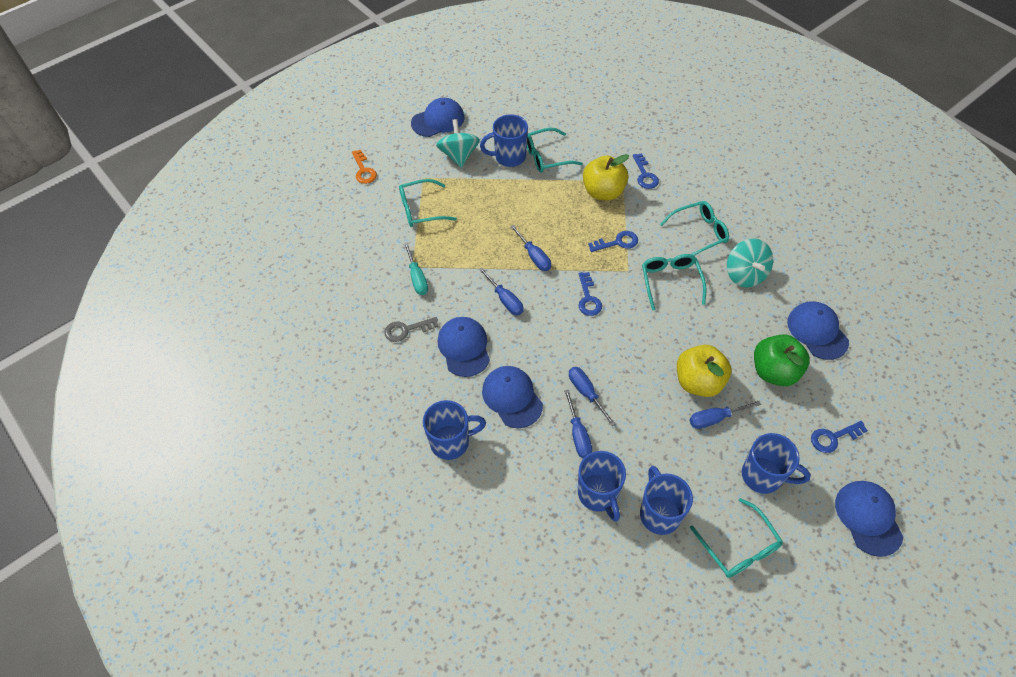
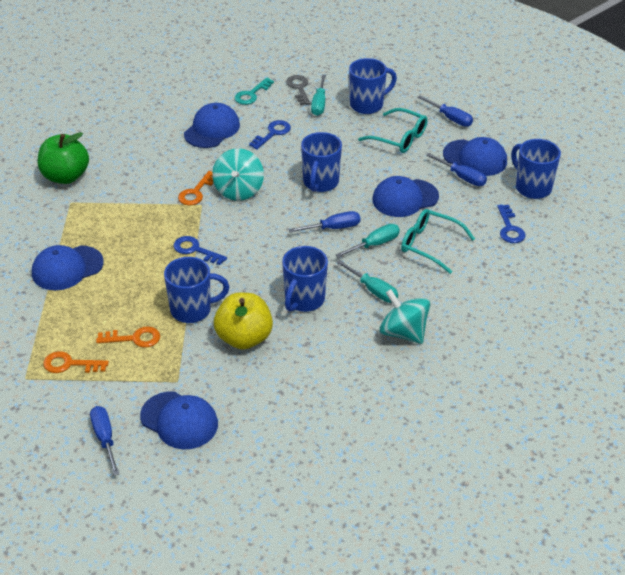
blue key: [579,272,602,316] [588,231,638,252] [633,153,659,189] [811,421,868,453] = 4 -> [174,236,227,265] [249,120,291,150] [497,205,526,243] = 3
blue screwdriver: [479,268,524,315] [510,225,551,271] [564,390,592,458] [569,367,616,426] [690,401,761,429] = 5 -> [90,406,119,476] [289,211,360,233] [417,95,473,127] [426,153,487,186] = 4
orange key: [352,150,377,184] = 1 -> [43,351,109,373] [96,326,160,348] [178,171,213,205] = 3
turquoise glasses: [399,179,457,227] [527,128,583,173] [642,254,707,311] [660,201,729,256] [690,498,783,578] = 5 -> [358,108,428,153] [401,209,475,274] = 2
turquoise key: none = 0 -> [235,78,274,105] = 1
turquoise screwdriver: [404,242,428,295] = 1 -> [311,75,326,116] [336,224,400,258] [336,260,398,303] = 3
yellow apple: [583,154,629,200] [677,345,731,397] = 2 -> [214,293,273,349] = 1

